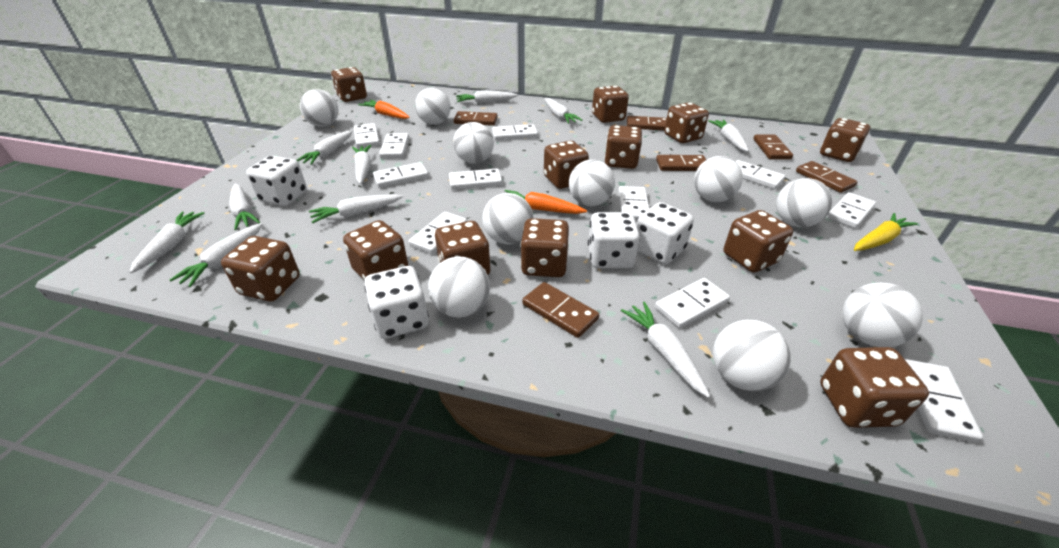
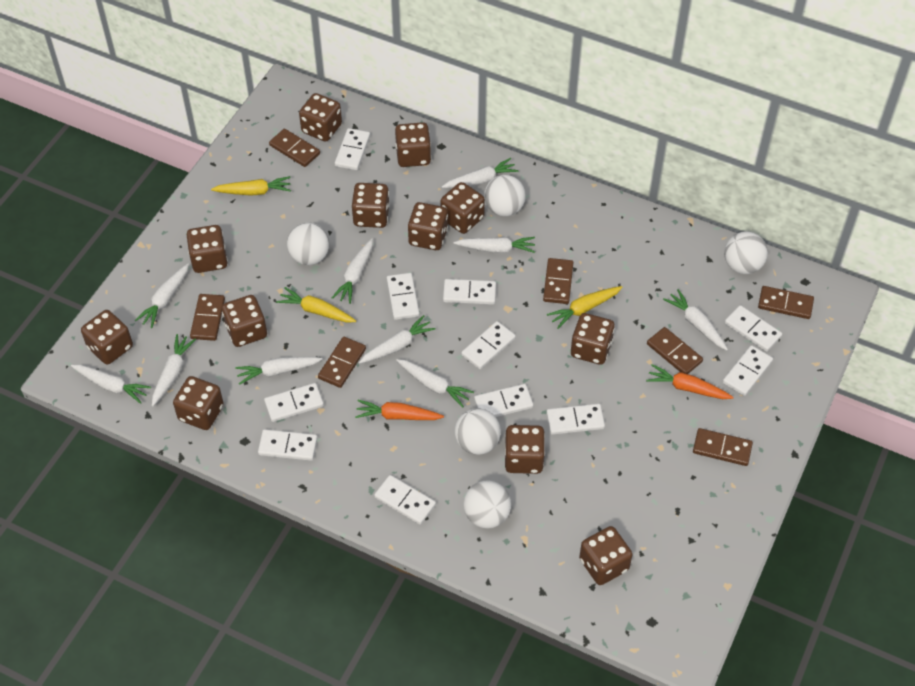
brown domino: [453,111,498,126] [522,282,599,338] [627,116,667,131] [656,155,706,171] [753,134,793,160] [796,161,858,193] = 6 -> [190,294,225,341] [269,129,320,167] [318,337,366,388] [543,258,573,304] [647,327,703,374] [693,428,753,466] [758,286,814,319] = 7
white ball: [300,89,338,127] [415,88,451,125] [428,256,490,318] [453,122,494,164] [482,193,533,245] [569,159,615,206] [694,156,743,202] [713,320,791,391] [776,178,832,227] [842,283,923,347] = 10 -> [287,223,330,265] [455,408,501,455] [463,480,511,529] [484,175,526,216] [724,232,768,274] = 5
white dice: [246,156,307,206] [365,266,429,339] [588,212,640,269] [637,202,694,264] = 4 -> none = 0
yellow carrot: [854,213,918,251] = 1 -> [211,176,291,196] [276,287,356,323] [547,286,623,329] = 3

